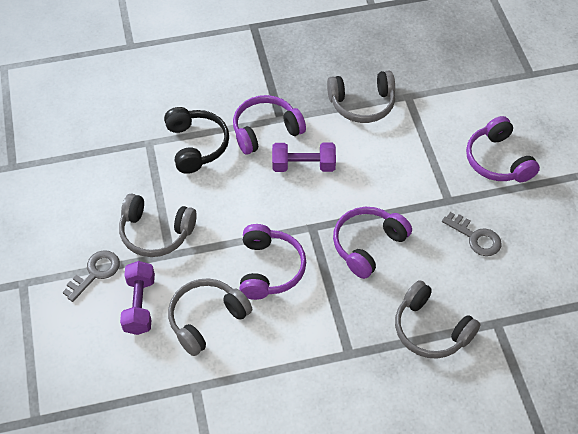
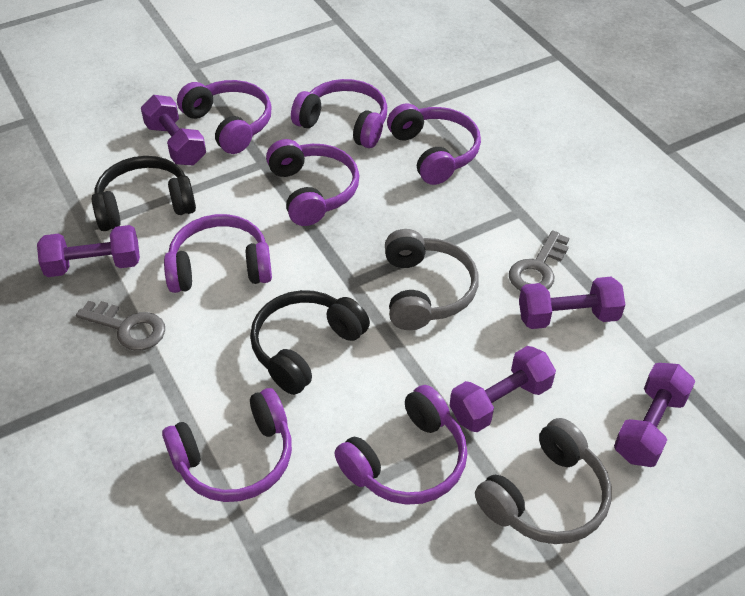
black headphones: [164,107,229,174] = 1 -> [92,156,196,231] [250,290,370,395] = 2
grey headphones: [119,194,197,257] [168,278,252,356] [327,71,395,123] [395,280,481,359] = 4 -> [385,229,479,330] [475,418,611,544] = 2
purple dumbbell: [120,261,155,335] [272,143,336,172] = 2 -> [37,225,140,277] [141,95,206,165] [450,346,556,432] [519,277,625,329] [614,363,696,467] = 5
purple headphones: [233,95,306,155] [240,224,306,300] [333,207,412,279] [466,116,540,182] = 4 -> [162,388,292,502] [164,214,272,293] [177,80,272,154] [266,139,359,226] [291,79,387,148] [334,385,468,505] [387,103,481,185] = 7

